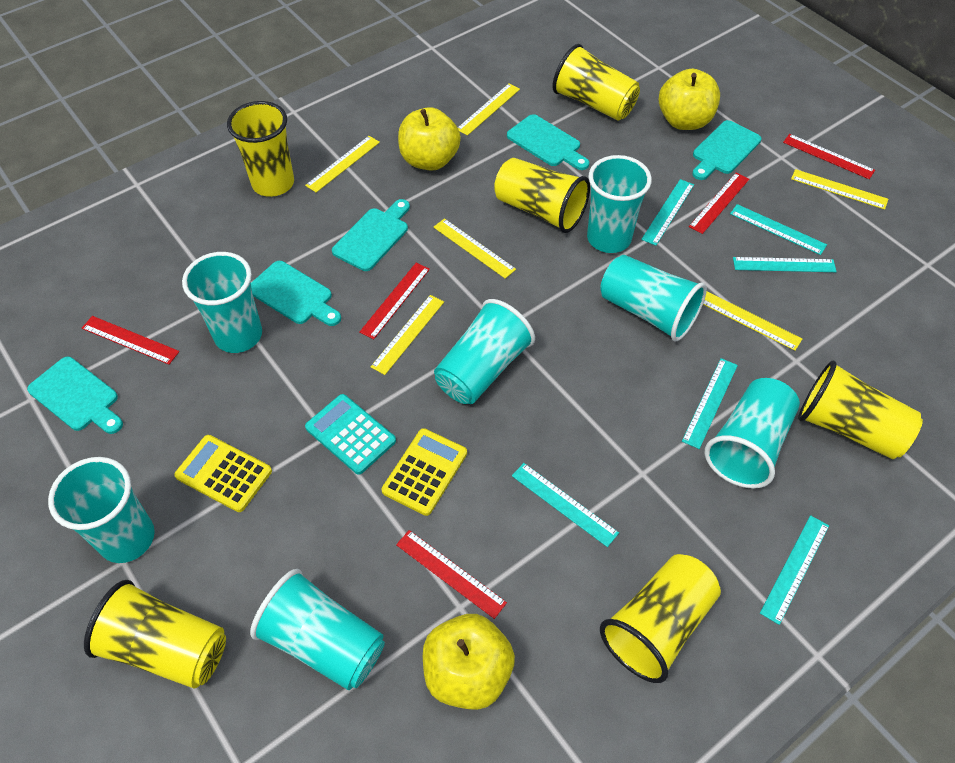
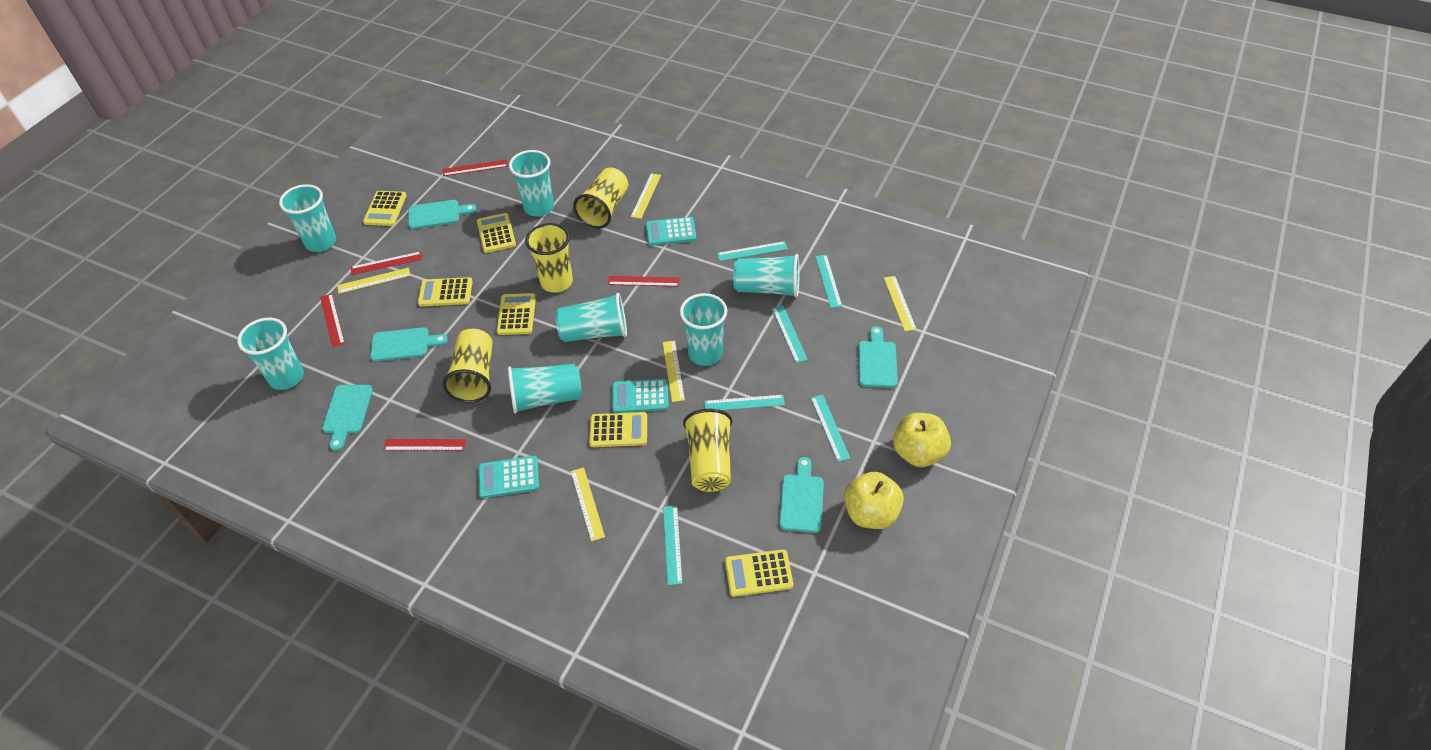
turquoise calculator: [305,394,396,475] = 1 -> [479,456,539,498] [612,379,669,413] [646,217,696,246] = 3
yellow apple: [398,107,461,171] [423,614,515,710] [659,69,720,130] = 3 -> [844,472,904,529] [893,413,951,467] = 2
yellow calculator: [174,435,272,512] [381,428,467,516] = 2 -> [363,191,407,226] [418,277,473,306] [477,213,516,253] [497,293,536,335] [589,412,647,447] [725,549,793,597] = 6
yellow cup: [84,580,226,688] [227,101,294,197] [494,158,590,233] [552,44,640,121] [600,554,721,683] [798,361,923,459] = 6 -> [443,329,492,403] [525,223,573,293] [573,168,628,229] [683,409,732,492] = 4
yellow ruler: [305,136,380,193] [371,295,444,375] [433,218,516,279] [458,83,520,136] [703,291,802,351] [791,169,888,210] = 6 -> [337,268,411,294] [571,467,605,541] [631,173,661,219] [663,340,685,402] [884,276,917,331] = 5

